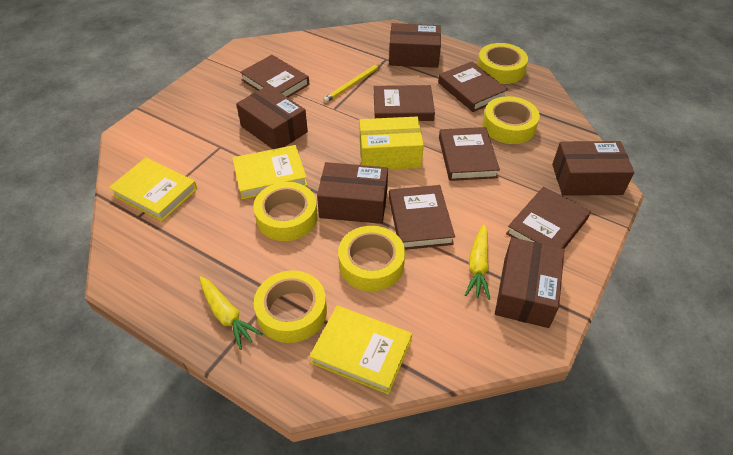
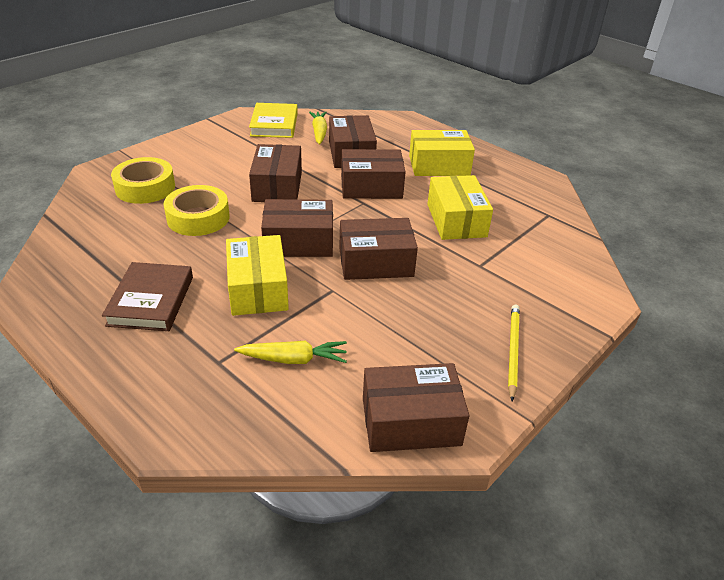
brown book: [240,55,309,98] [374,85,435,121] [389,185,455,250] [438,62,508,112] [439,127,500,181] [506,186,591,249] = 6 -> [102,262,193,331] = 1
brown box: [236,85,308,149] [317,162,388,224] [389,23,441,68] [495,237,565,328] [552,141,634,196] = 5 -> [249,144,302,202] [261,199,333,257] [329,115,377,168] [339,218,418,280] [341,149,406,199] [363,363,469,452] = 6
yellow book: [109,158,197,222] [232,145,307,199] [309,306,412,395] = 3 -> [249,103,298,138] = 1
yellow box: [359,117,424,170] = 1 -> [226,235,289,316] [409,130,475,176] [427,175,493,240] = 3
yellow tape: [253,182,317,241] [254,270,327,343] [338,226,405,291] [477,43,528,84] [483,96,540,144] = 5 -> [111,157,175,204] [163,185,230,236] = 2

